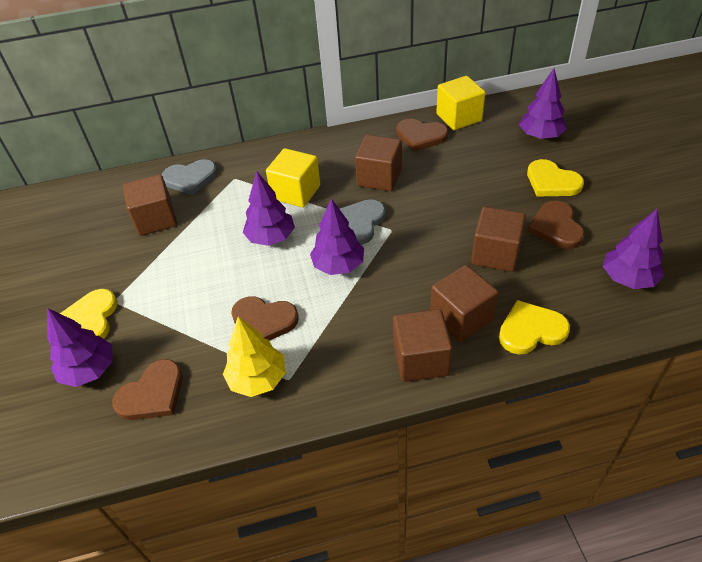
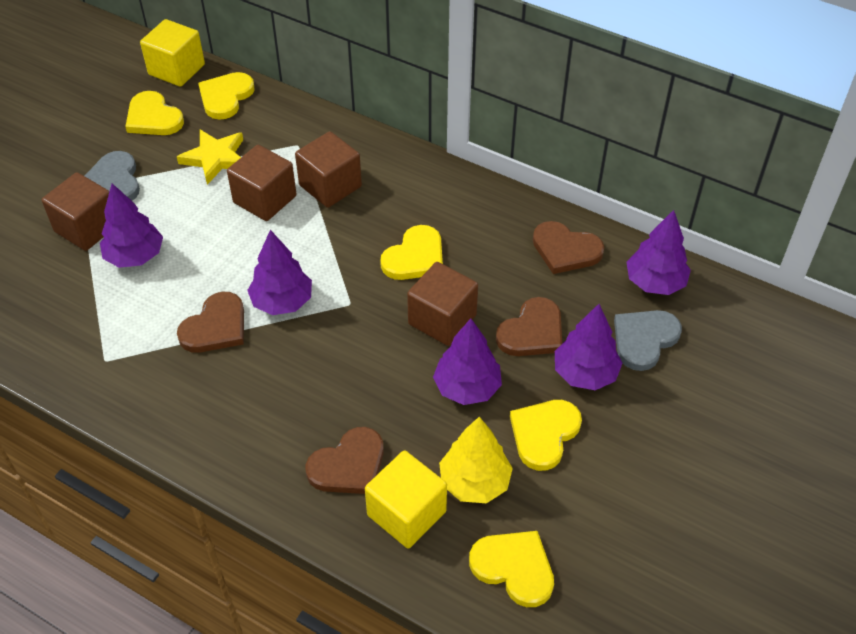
brown cube: [123,175,177,236] [355,135,402,191] [393,309,452,382] [430,265,499,342] [471,207,526,272] = 5 -> [42,172,109,251] [227,145,296,221] [295,131,362,208] [407,262,478,346] = 4
yellow heart: [60,289,117,339] [499,300,570,354] [527,159,584,197] = 3 -> [125,91,184,135] [198,72,255,120] [380,225,443,280] [469,531,554,607] [510,400,582,471] = 5
yellow star: none = 0 -> [177,130,243,185] = 1

